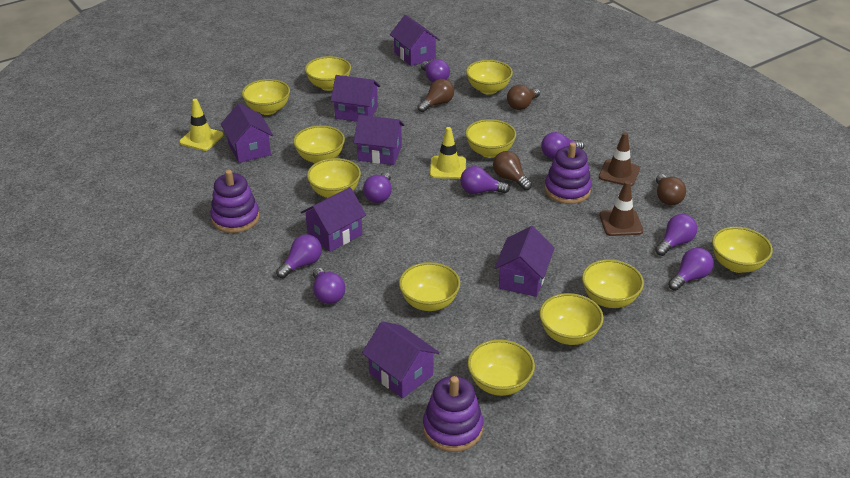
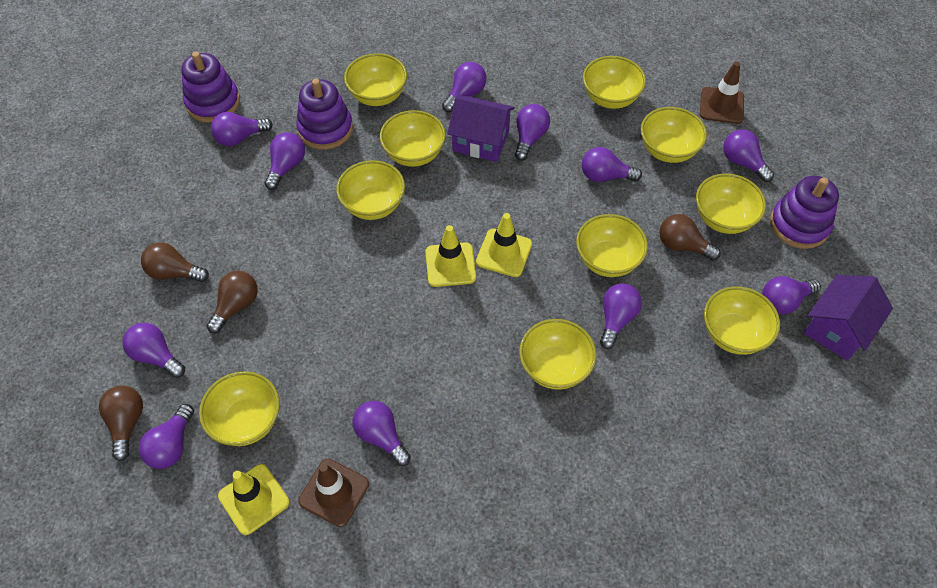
purple house: [221,103,273,163] [301,187,366,252] [331,75,380,122] [353,115,405,165] [362,321,439,398] [390,15,440,66] [494,226,555,297] = 7 -> [447,95,515,162] [804,275,893,360] = 2
purple light bulb: [276,234,322,279] [313,268,345,304] [363,172,392,203] [421,59,450,82] [460,166,510,194] [541,132,584,159] [655,214,697,256] [668,248,714,291] = 8 -> [122,323,185,378] [139,404,194,469] [211,112,273,146] [264,132,305,190] [352,401,411,466] [442,62,486,112] [515,104,550,161] [582,147,642,182] [600,283,642,349] [723,129,774,182] [762,276,821,314] = 11
yellow bowl: [242,79,290,115] [293,125,345,164] [305,56,351,91] [307,158,361,198] [399,262,461,311] [465,119,516,158] [466,60,513,95] [468,339,535,396] [539,293,604,345] [582,259,644,308] [712,227,773,273] = 11 -> [199,371,280,446] [336,160,405,220] [344,53,407,106] [380,110,446,167] [519,319,596,390] [576,214,648,277] [583,56,646,109] [641,107,707,163] [696,173,766,234] [704,286,780,355] = 10
yellow traffic cone: [179,99,223,151] [430,127,466,179] = 2 -> [218,464,289,535] [425,225,476,287] [476,213,532,277] = 3

